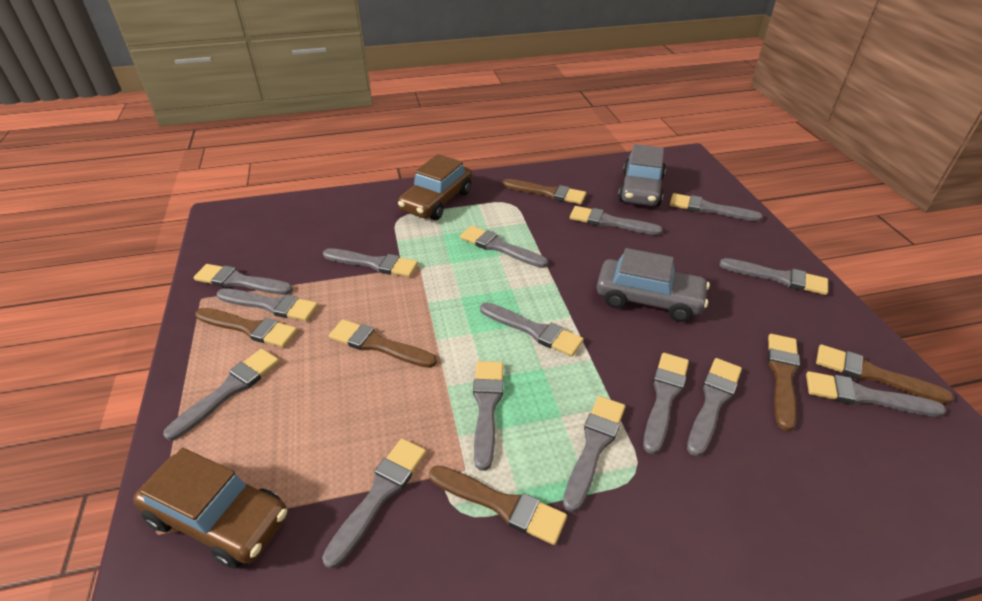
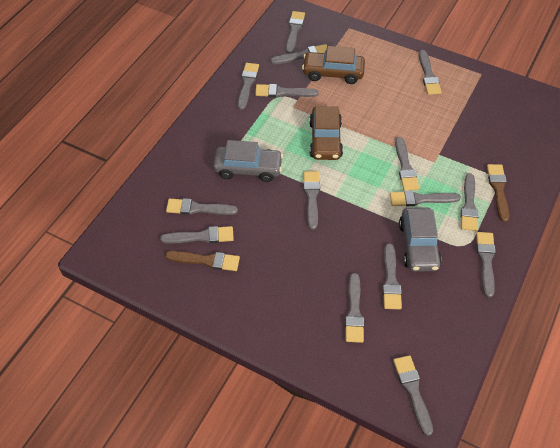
brown brush: [195,308,298,347] [329,319,437,368] [429,465,567,545] [503,179,586,204] [768,334,800,431] [816,344,954,404] = 6 -> [165,251,240,271] [487,164,509,222] = 2

